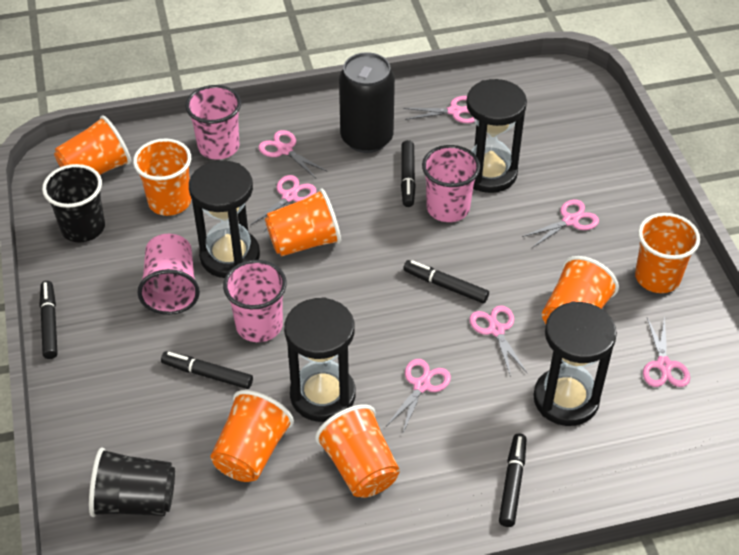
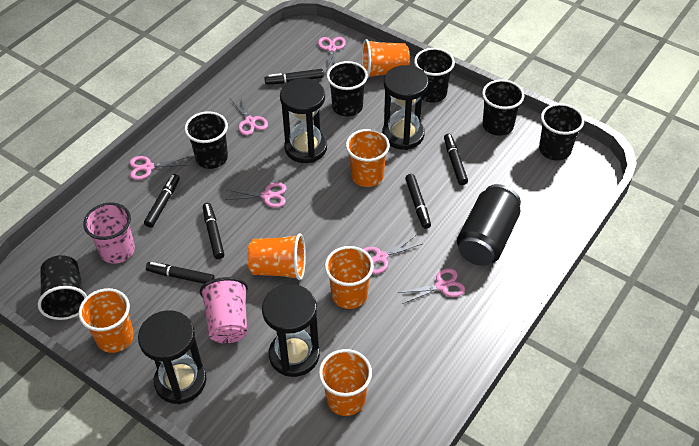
black cup: [42,164,105,242] [89,447,175,517] = 2 -> [38,255,87,320] [184,111,228,169] [327,61,368,116] [414,48,455,103] [482,79,524,136] [539,103,584,161] = 6
black marker: [40,281,58,359] [161,351,253,389] [401,140,416,207] [403,260,489,303] [499,433,526,527] = 5 -> [144,174,180,228] [146,262,215,284] [203,203,224,259] [265,69,324,85] [405,174,431,229] [444,134,468,185] = 6
orange cup: [54,116,131,175] [133,138,191,216] [211,390,294,482] [265,188,341,257] [315,404,400,498] [542,256,619,324] [635,213,700,293] = 7 -> [79,288,134,353] [247,234,306,280] [319,349,372,416] [325,246,374,309] [346,129,390,187] [362,39,410,78] = 6
pink cup: [137,234,200,315] [185,85,241,160] [223,260,287,342] [422,145,480,222] = 4 -> [83,203,135,264] [200,277,248,343] = 2
pink scissors: [251,175,316,233] [258,130,328,178] [386,359,451,435] [403,96,475,123] [470,305,527,377] [522,199,599,248] [643,316,690,387] = 7 -> [129,156,188,180] [225,182,287,208] [230,95,268,135] [318,37,346,71] [363,235,422,274] [397,268,465,304] = 6

